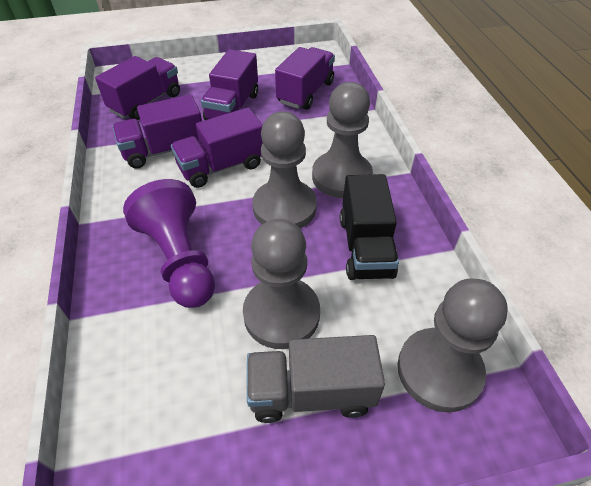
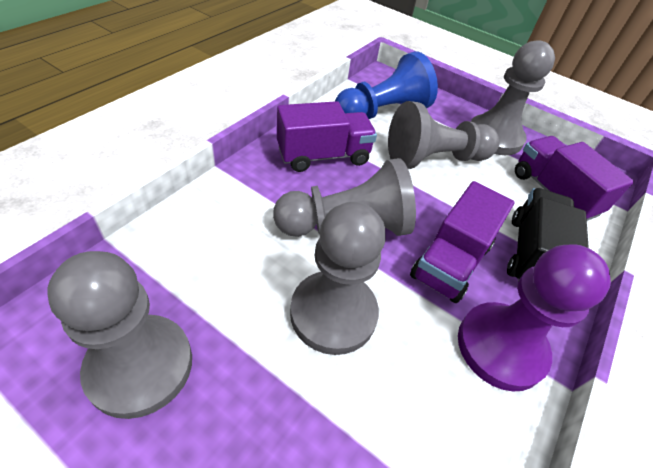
blue pawn: none = 0 -> [335,51,438,119] = 1
grey pawn: [243,219,320,349] [252,111,317,228] [312,82,373,198] [398,279,508,412] = 4 -> [47,251,192,419] [273,158,416,237] [290,202,386,355] [388,101,500,169] [471,40,555,155] = 5
grey truck: [247,335,385,423] = 1 -> none = 0
purple truck: [95,56,180,120] [113,95,202,169] [171,108,263,188] [201,49,258,120] [275,47,335,110] = 5 -> [277,101,377,172] [410,181,514,303] [515,136,634,221] = 3

